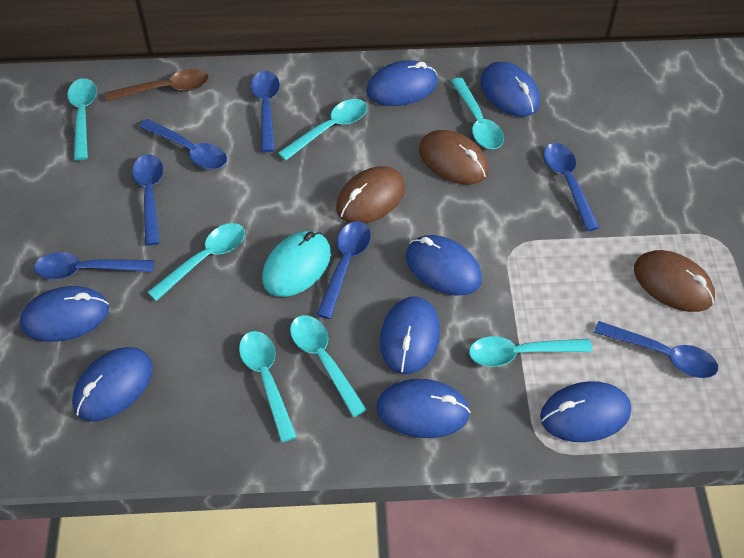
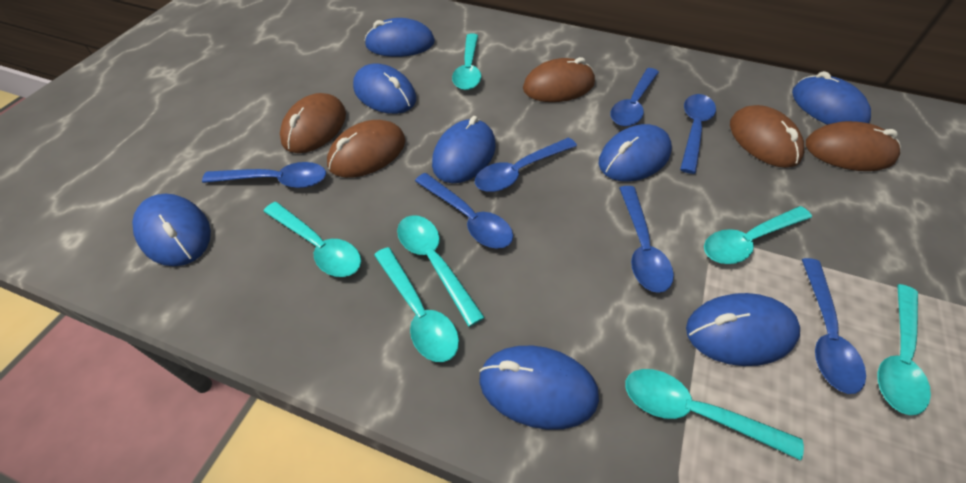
brown mouse: [336,166,405,223] [419,130,489,184] [634,250,715,312] = 3 -> [280,93,346,153] [327,120,405,178] [523,57,595,102] [730,105,804,168] [806,121,901,171] = 5
brown spoon: [106,69,209,102] = 1 -> none = 0
turquoise mouse: [262,231,331,297] = 1 -> none = 0

